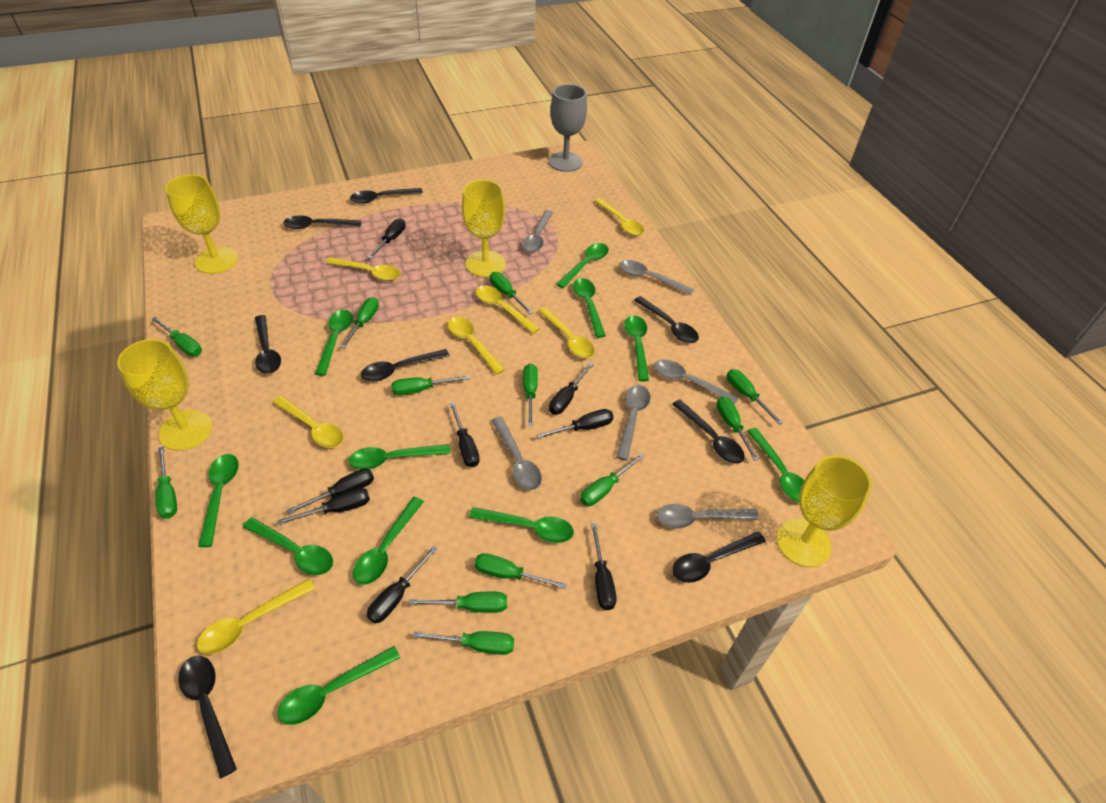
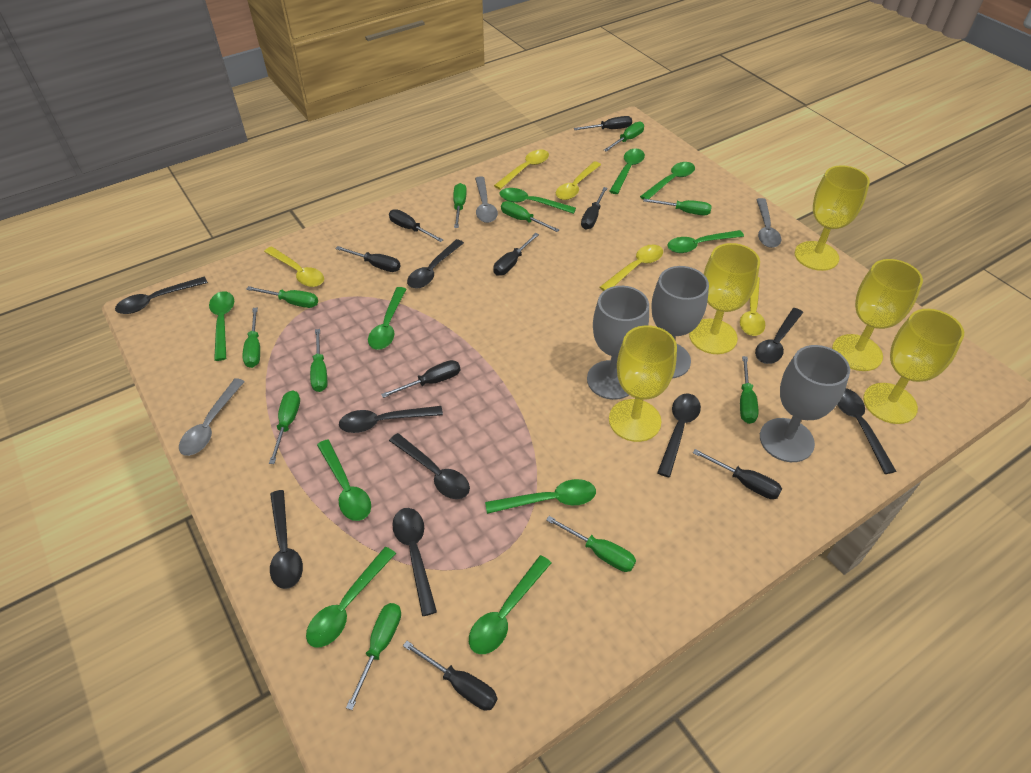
black spoon: [178,656,237,779] [255,315,281,374] [283,215,361,229] [350,188,423,204] [361,349,449,382] [634,296,699,343] [672,400,745,464] [672,531,766,583] = 8 -> [115,277,208,314] [270,490,303,589] [339,406,443,433] [389,433,470,499] [392,508,437,616] [407,239,464,288] [657,394,701,477] [755,308,803,364] [837,388,897,474] = 9
green screwdriver: [152,317,202,356] [155,446,177,519] [340,297,379,349] [391,375,470,395] [409,592,507,613] [413,631,514,655] [474,553,567,589] [490,272,533,314] [523,364,538,426] [580,454,645,506] [716,396,759,461] [727,369,783,425] = 12 -> [243,307,260,368] [246,286,318,308] [269,390,300,464] [310,329,327,392] [346,603,401,710] [453,183,467,228] [501,201,559,232] [546,516,636,572] [604,122,644,152] [643,199,712,215] [740,356,759,424] = 11
green spoon: [198,454,239,547] [243,517,333,575] [277,646,400,725] [315,310,353,376] [349,444,451,469] [353,497,424,585] [469,507,574,543] [556,243,609,288] [573,278,606,338] [624,315,649,381] [747,428,804,503] = 11 -> [209,291,234,361] [306,547,396,648] [317,439,371,521] [368,287,406,350] [469,555,551,654] [485,479,596,514] [499,188,576,214] [609,149,645,194] [640,162,695,200] [667,230,744,253] = 10
grey goblet: [549,84,587,172] = 1 -> [587,286,649,400] [652,266,709,378] [760,345,850,462] = 3
grey spoon: [491,417,542,490] [522,210,553,253] [616,385,650,460] [619,260,694,295] [654,359,739,405] [657,504,759,528] = 6 -> [179,378,245,456] [475,176,498,223] [756,198,781,248] = 3
yellow goblet: [117,339,212,451] [165,174,238,274] [462,180,506,277] [776,455,872,568] = 4 -> [609,325,677,442] [689,243,760,354] [794,165,870,271] [832,259,923,371] [863,309,964,424] = 5
yellow spoon: [197,579,315,654] [272,396,343,448] [326,257,400,281] [448,317,505,374] [475,286,540,334] [538,307,595,358] [595,198,644,236] = 7 -> [264,247,324,287] [494,150,549,189] [556,161,601,200] [600,244,663,291] [740,277,765,336] = 5

